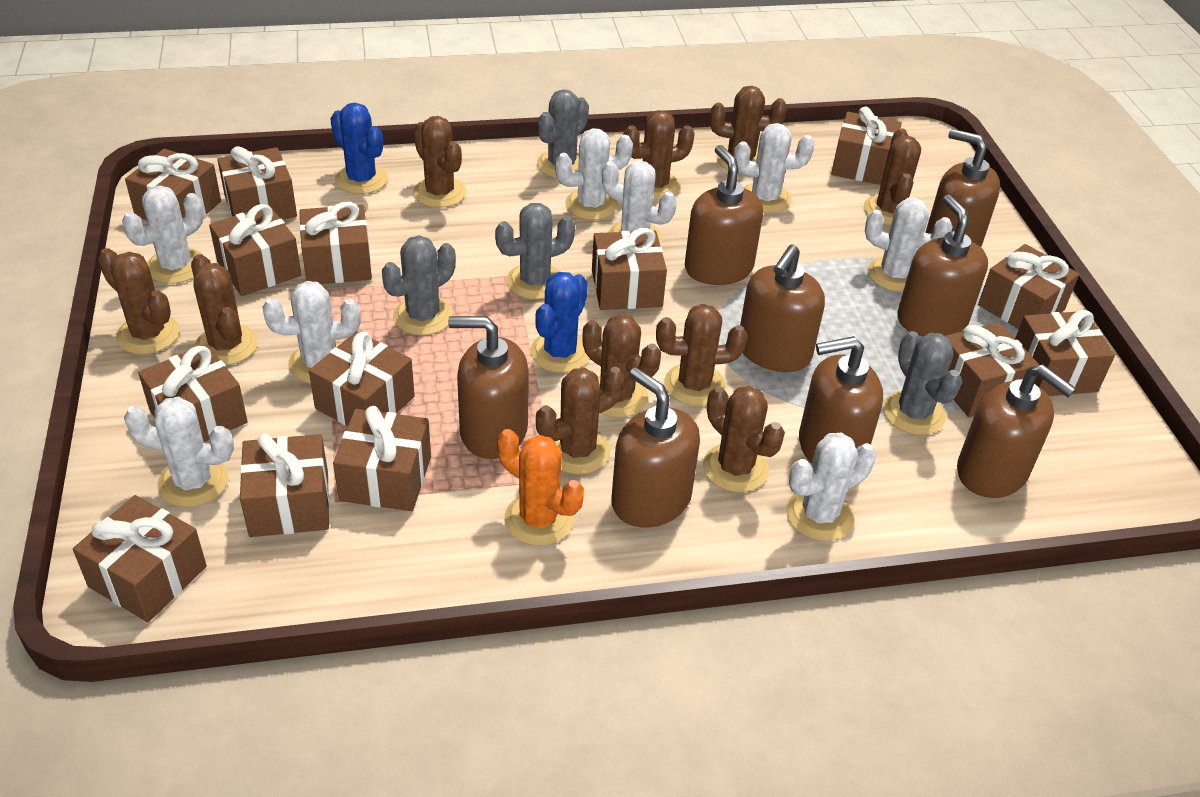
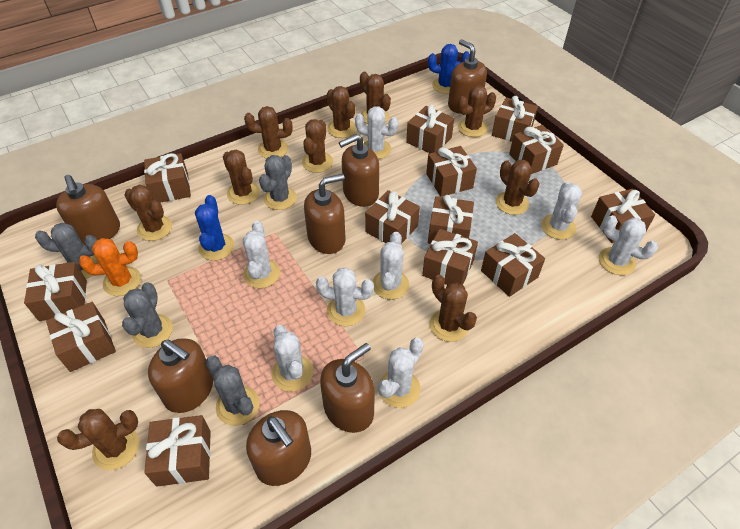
brown gift: [73,495,207,622] [125,149,221,220] [138,344,248,442] [209,204,301,296] [217,146,297,220] [240,433,330,537] [299,202,372,284] [309,331,415,426] [333,406,431,511] [592,228,667,310] [831,107,902,185] [945,322,1039,417] [978,244,1079,329] [1015,310,1115,396] = 14 -> [24,262,87,321] [46,302,116,372] [144,153,191,203] [144,415,211,487] [365,190,420,244] [406,105,454,153] [422,229,478,285] [426,146,477,197] [428,195,474,244] [481,233,545,297] [492,96,538,142] [509,125,564,174] [591,189,655,243] = 13
brown soap dispenser: [448,316,529,459] [611,367,700,528] [685,145,763,285] [740,244,825,372] [799,336,883,463] [898,194,988,337] [925,129,1000,247] [957,364,1076,498] = 8 -> [56,175,120,245] [148,338,213,413] [246,410,311,486] [304,174,345,254] [320,343,375,433] [339,134,379,207] [448,39,487,114] = 7

